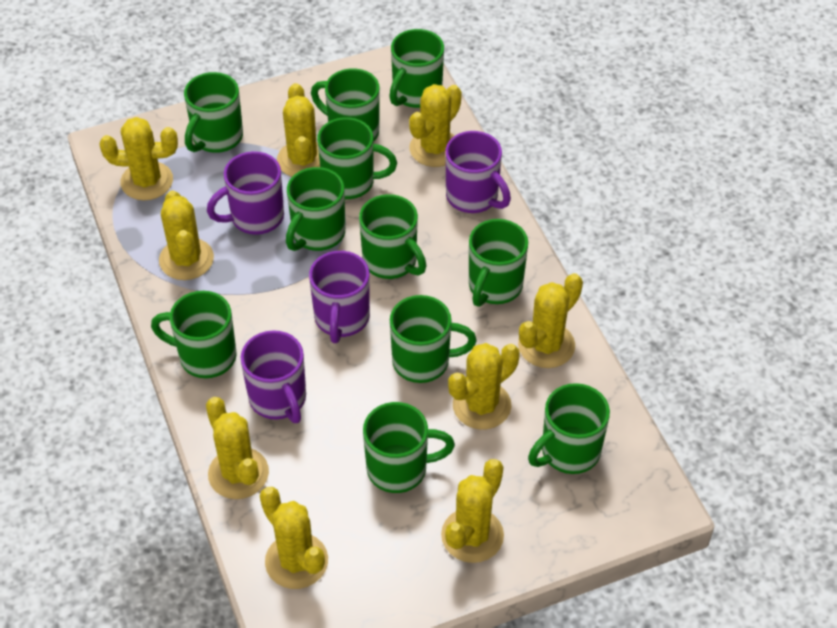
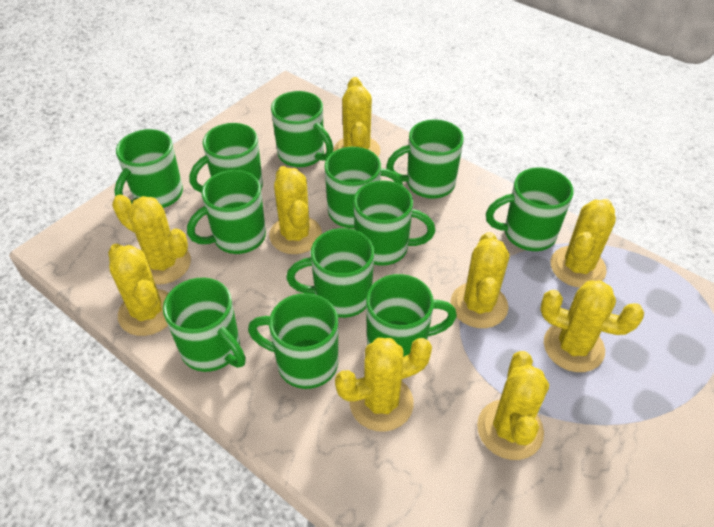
green mug: [151,291,236,378] [184,72,243,153] [286,167,345,251] [311,68,379,142] [317,117,397,199] [359,194,427,279] [363,402,455,493] [389,29,444,108] [390,295,477,383] [469,219,528,307] [528,383,610,474] = 11 -> [114,129,183,208] [163,278,246,372] [187,170,266,254] [189,123,263,193] [248,293,338,389] [271,91,334,167] [286,228,374,318] [324,147,403,228] [354,180,435,266] [366,274,457,357] [386,119,464,199] [486,168,574,251] = 12
purple mug: [207,151,284,235] [241,330,306,423] [309,251,370,343] [445,131,511,213] = 4 -> none = 0

